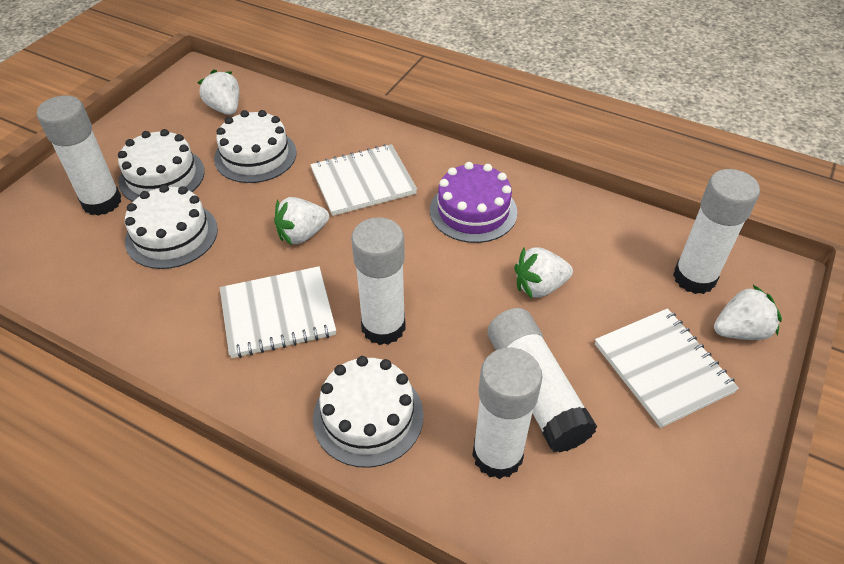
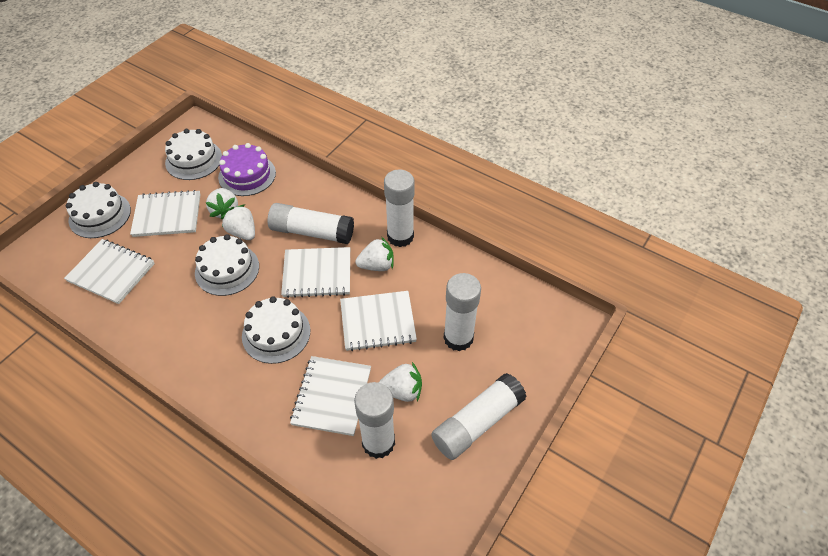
white notebook: [220,266,336,358] [310,144,417,216] [595,308,739,428] = 3 -> [64,239,155,304] [130,190,201,237] [281,247,350,298] [290,356,371,436] [340,291,417,351] = 5

